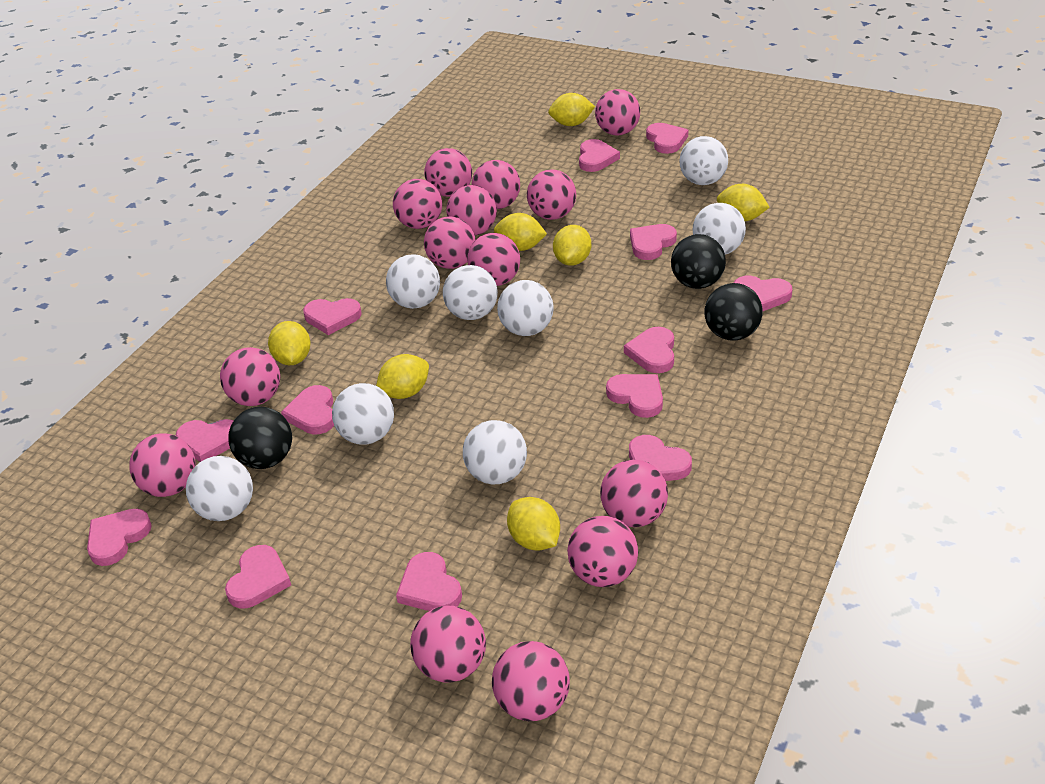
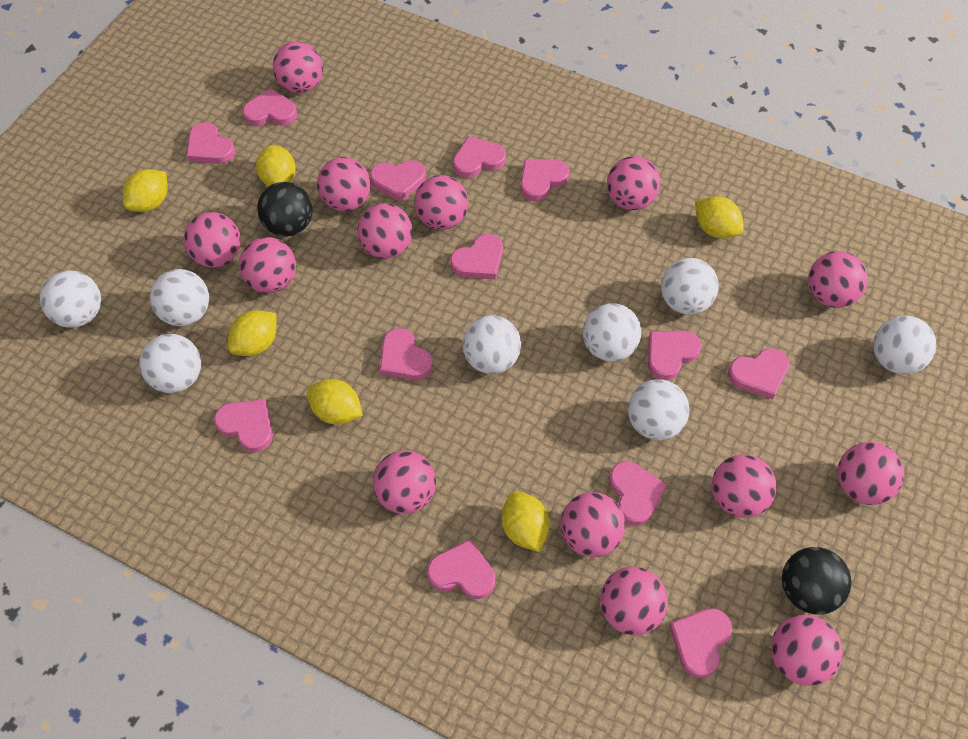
black ball: [228,407,292,469] [671,234,726,289] [704,283,763,341] = 3 -> [257,182,313,236] [782,547,852,615] = 2
yellow lemon: [268,321,311,365] [376,354,429,399] [494,213,547,251] [507,497,560,551] [548,93,595,126] [553,225,591,266] [717,184,770,221] = 7 -> [123,169,168,212] [228,310,277,356] [256,145,296,186] [307,379,363,425] [502,491,550,552] [695,196,744,239] = 6

